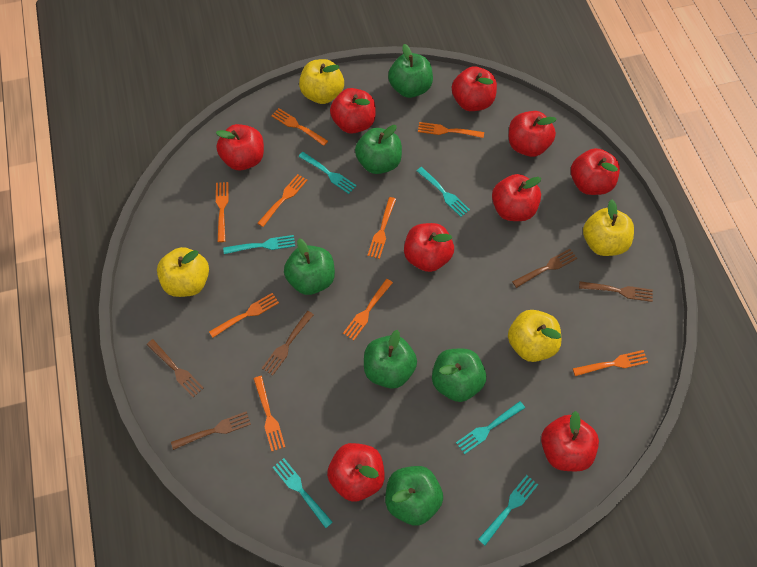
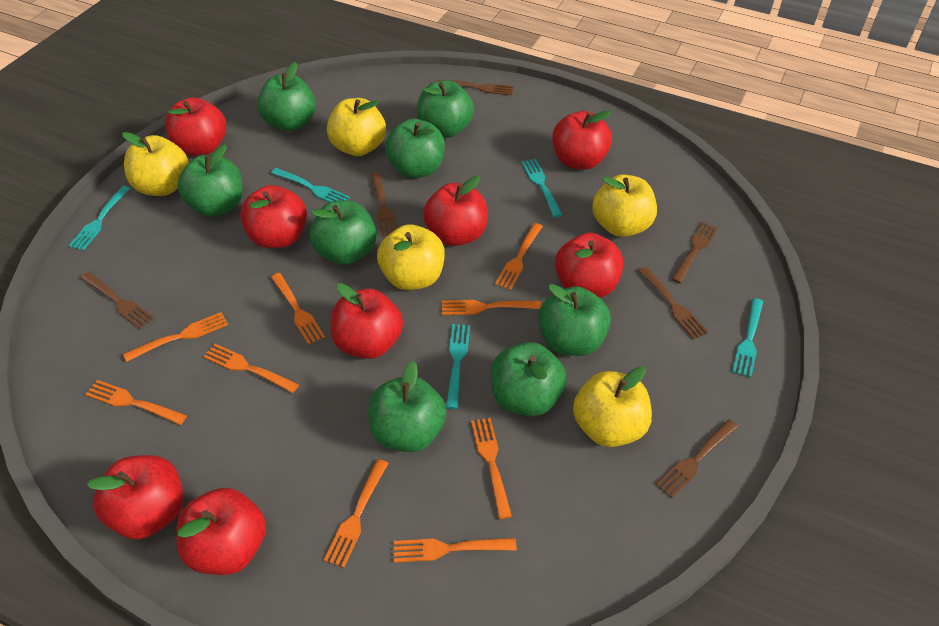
brown fork: [147,339,204,397] [171,411,251,450] [262,311,314,376] [512,249,577,288] [579,281,653,302] = 5 -> [81,272,154,329] [371,173,397,236] [436,80,514,95] [638,267,708,339] [656,420,738,498] [672,221,718,283] = 6
green apple: [284,238,335,295] [355,125,402,174] [364,330,417,389] [385,466,443,526] [388,44,433,98] [432,349,486,402] = 6 -> [177,144,243,217] [257,62,316,131] [309,200,377,265] [368,361,447,452] [385,119,445,178] [417,80,474,138] [491,342,567,416] [538,284,611,356] = 8
red apple: [216,124,264,170] [327,443,385,502] [330,88,376,134] [404,223,454,272] [452,66,497,111] [492,174,541,221] [509,111,557,157] [541,411,599,471] [571,148,620,195] = 9 -> [87,455,183,539] [165,97,226,156] [176,488,266,575] [240,185,307,249] [331,283,403,359] [423,176,487,246] [552,110,612,170] [555,233,623,298] = 8
turquoise fork: [223,235,295,254] [272,458,333,528] [298,152,357,194] [417,167,470,217] [456,401,525,454] [478,475,538,546] = 6 -> [68,186,131,251] [271,168,349,202] [446,324,470,409] [521,159,563,218] [732,298,763,378] = 5
yellow apple: [157,247,209,297] [299,59,344,104] [508,310,561,362] [583,199,634,256] = 4 -> [122,132,189,196] [327,98,386,156] [377,224,445,290] [573,366,652,447] [592,174,657,237] = 5

